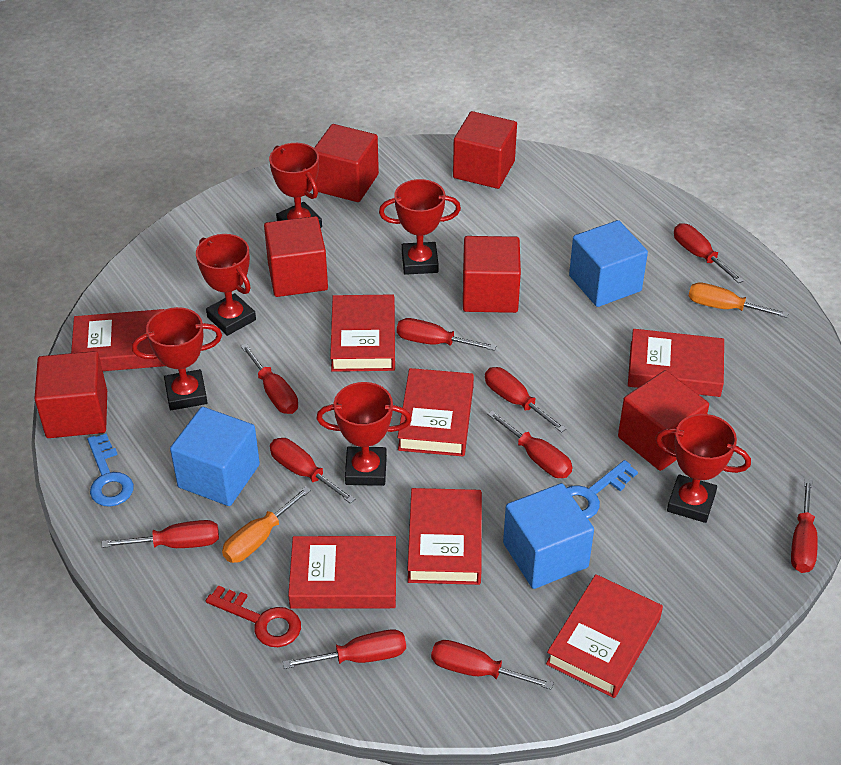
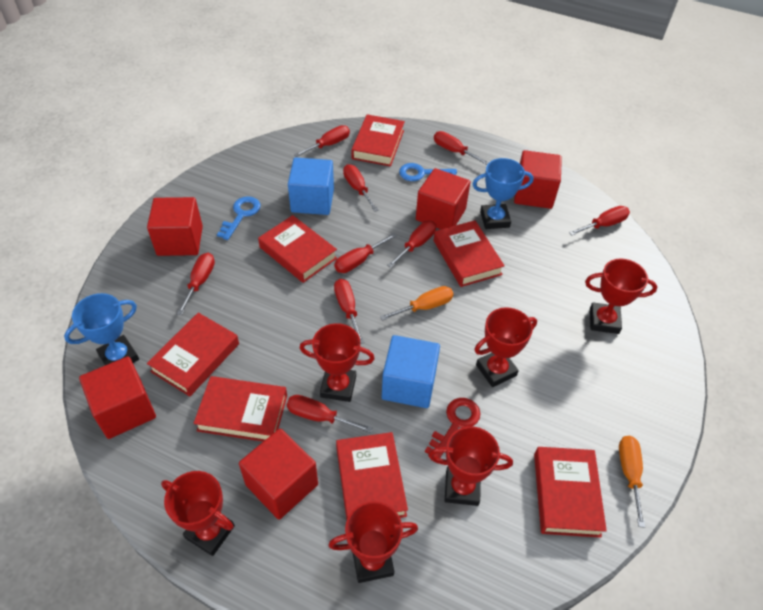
blue cube: [170,407,260,506] [503,483,594,589] [569,220,648,307] = 3 -> [288,157,334,215] [382,335,440,408] = 2
blue trophy: none = 0 -> [64,293,139,365] [473,158,533,229] = 2
red cube: [34,351,107,438] [264,216,328,297] [314,124,379,202] [453,111,517,189] [463,236,521,313] [618,370,709,471] = 6 -> [79,356,156,439] [147,197,203,256] [239,429,318,520] [416,168,470,229] [514,150,562,209] = 5
red screwdriver: [102,520,219,548] [241,343,298,414] [270,438,355,504] [283,629,406,669] [397,318,496,351] [431,640,554,690] [485,367,567,433] [487,410,572,478] [674,223,744,283] [791,479,818,573] = 10 -> [177,253,215,315] [287,395,373,433] [294,125,350,157] [334,233,397,273] [334,279,364,344] [343,164,379,212] [387,221,436,268] [434,131,489,165] [569,206,630,235] = 9

